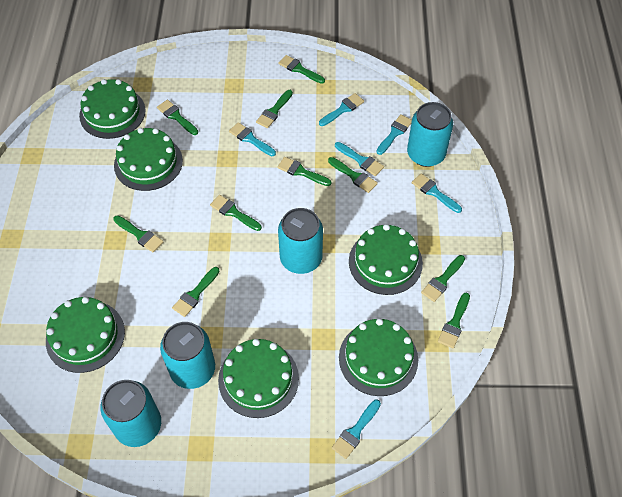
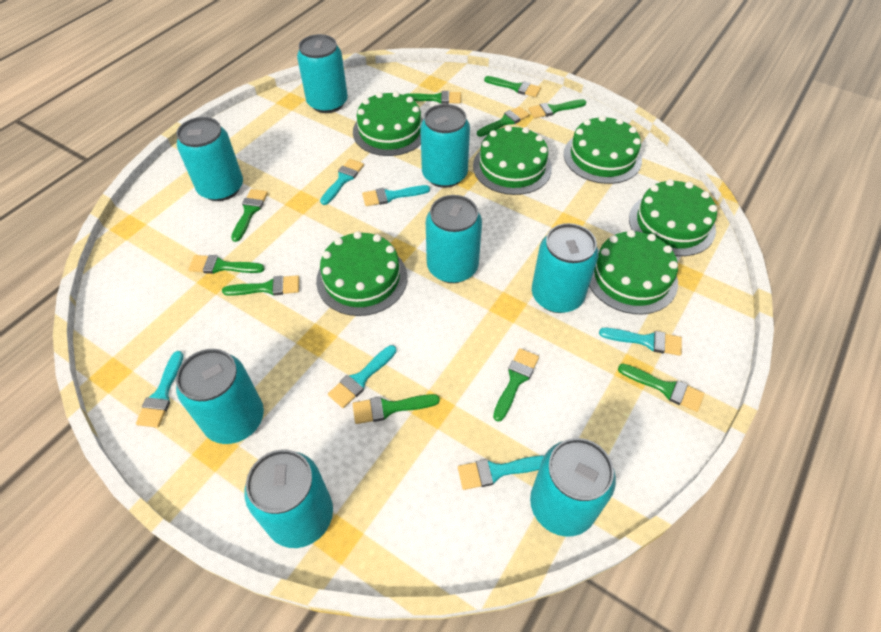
turquoise can: [100,380,161,447] [160,322,215,389] [278,208,323,274] [407,102,453,167] = 4 -> [176,117,243,201] [176,349,264,444] [244,449,333,548] [297,34,348,113] [420,104,470,188] [426,195,482,283] [530,438,616,536] [532,223,599,313] = 8

